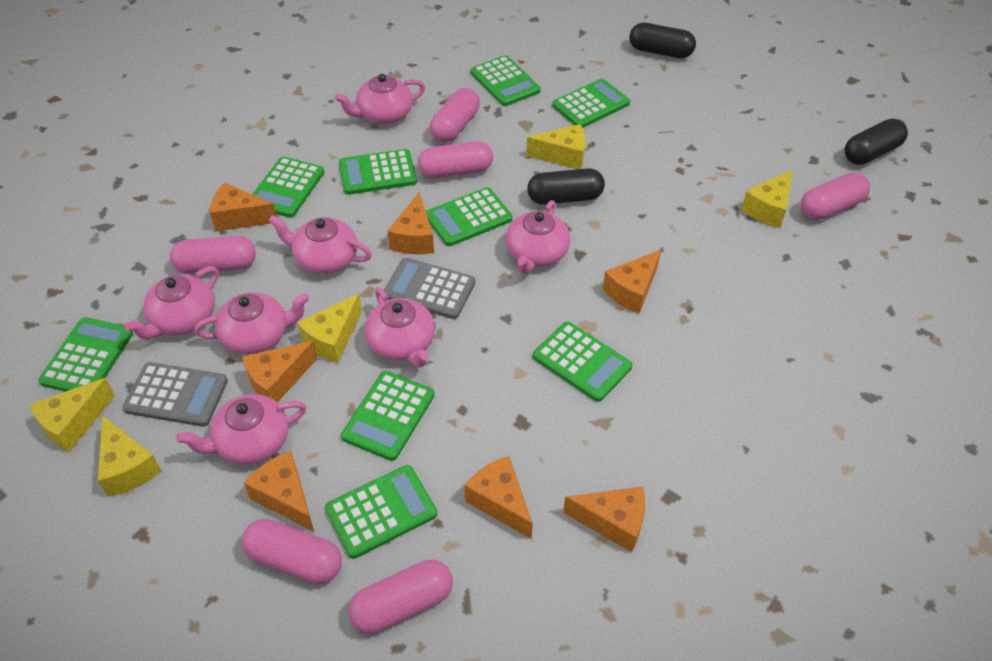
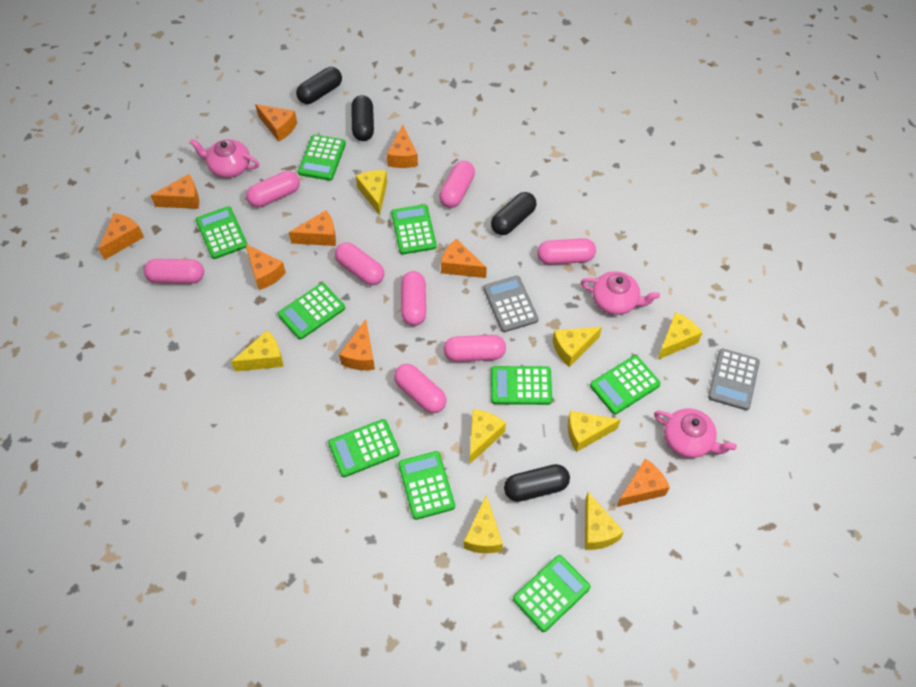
black capsule: [527,168,605,205] [629,23,696,58] [845,119,908,165] = 3 -> [296,67,342,104] [351,95,374,141] [491,192,537,235] [504,464,570,502] = 4
orange cheese: [210,183,277,231] [242,341,318,402] [244,451,314,531] [388,192,434,254] [464,456,533,539] [563,487,645,552] [603,250,661,314] = 7 -> [99,213,144,260] [151,174,199,209] [245,244,286,290] [255,104,297,141] [289,211,336,246] [339,319,375,370] [387,125,418,168] [441,239,487,278] [617,459,670,507] = 9
pink capsule: [170,236,256,274] [242,519,342,584] [348,560,453,634] [418,141,493,179] [430,88,480,142] [801,172,870,220] = 6 -> [144,259,204,284] [246,171,300,208] [335,242,384,285] [394,364,446,413] [401,271,426,326] [439,161,475,208] [444,335,506,362] [537,238,596,265] = 8
pink teapot: [124,266,219,339] [176,394,307,465] [194,292,309,354] [268,215,372,274] [335,74,425,124] [364,287,435,368] [506,200,570,274] = 7 -> [189,139,259,178] [581,271,660,315] [654,408,737,458] = 3
yellow cheese: [30,378,115,452] [98,415,161,497] [297,294,362,363] [526,124,586,169] [741,169,793,228] = 5 -> [231,330,283,372] [356,170,387,215] [464,495,503,553] [469,409,506,464] [553,327,602,367] [568,411,621,452] [585,492,624,550] [657,312,703,360] = 8

